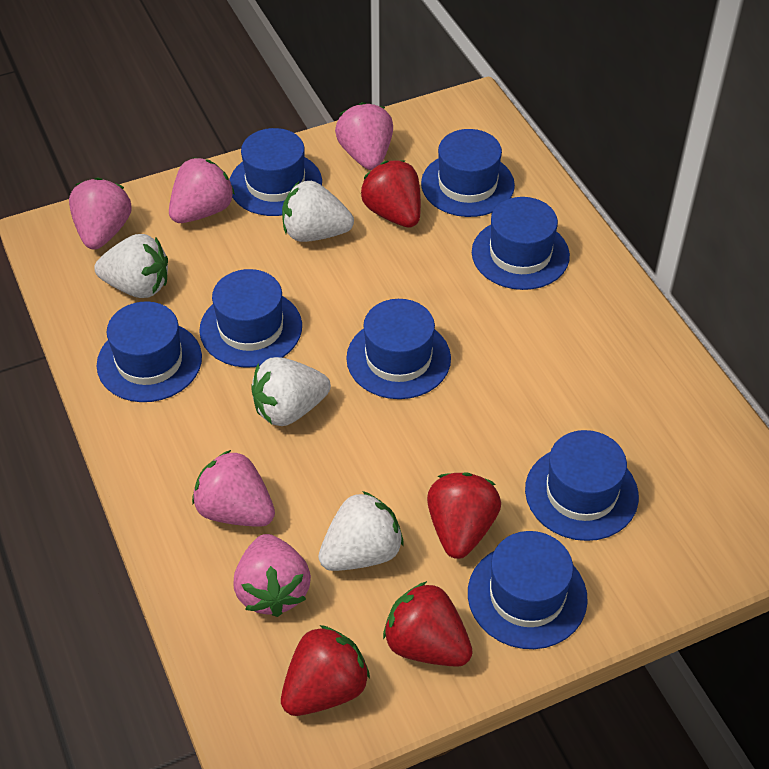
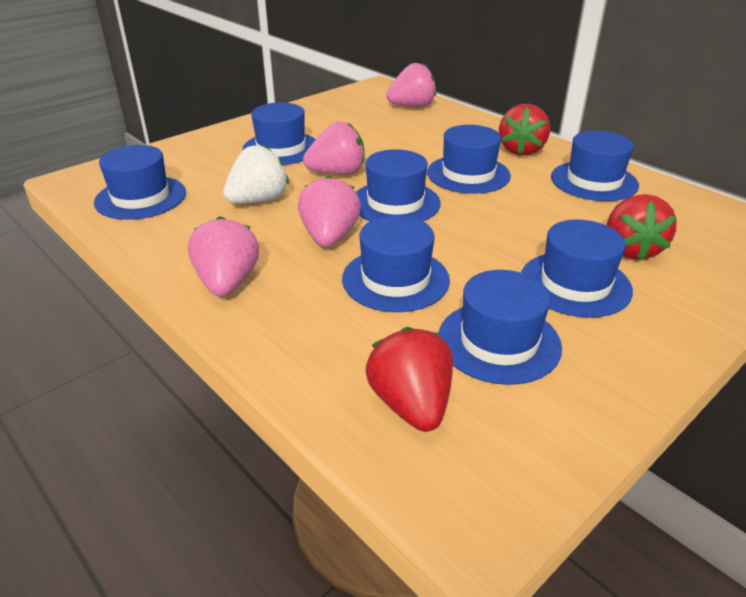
pink strawberry: [69,178,132,250] [169,157,235,223] [192,450,275,526] [233,534,311,617] [335,102,393,170] = 5 -> [188,216,259,297] [298,175,361,247] [303,122,365,175] [386,63,436,107] = 4
red strawberry: [281,625,370,716] [361,160,421,228] [383,581,473,667] [427,473,501,559] = 4 -> [366,327,453,432] [499,104,550,156] [607,194,677,261] = 3
white strawberry: [94,234,168,298] [251,357,331,426] [282,181,354,242] [318,491,403,571] = 4 -> [223,145,289,204] = 1

